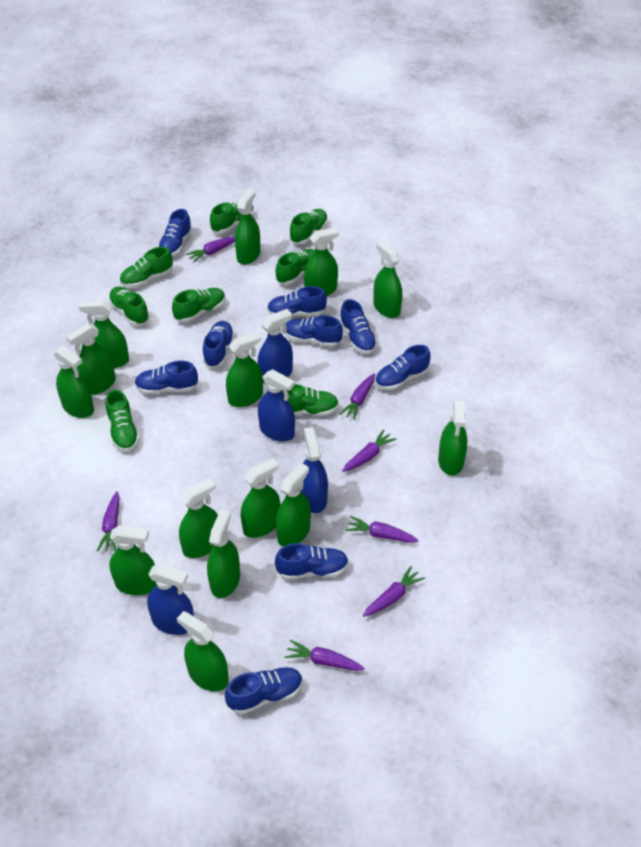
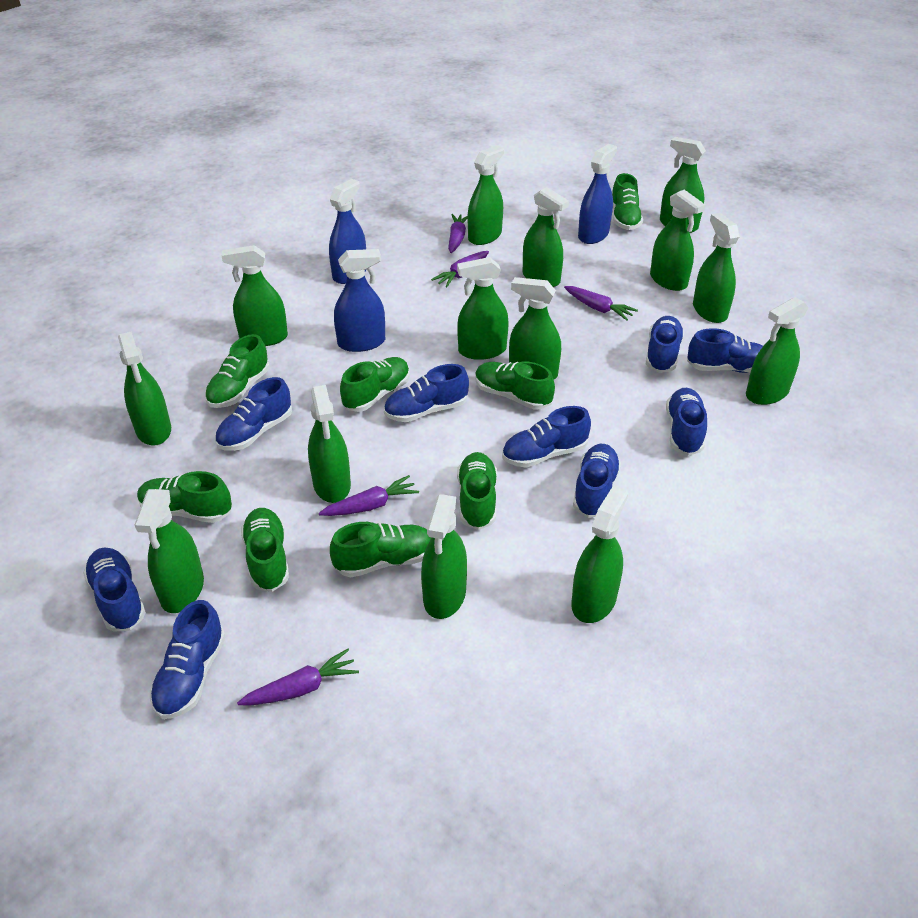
blue spray bottle: [147,564,194,635] [258,309,293,384] [258,369,295,442] [300,427,328,513] = 4 -> [329,179,366,284] [334,249,385,352] [578,144,617,244] = 3
purple carrot: [97,492,120,552] [186,237,235,262] [285,640,365,671] [339,373,375,420] [342,429,397,472] [345,516,419,543] [363,566,425,617] = 7 -> [237,649,359,705] [319,475,419,516] [431,251,489,287] [448,214,468,253] [564,286,638,321] = 5

